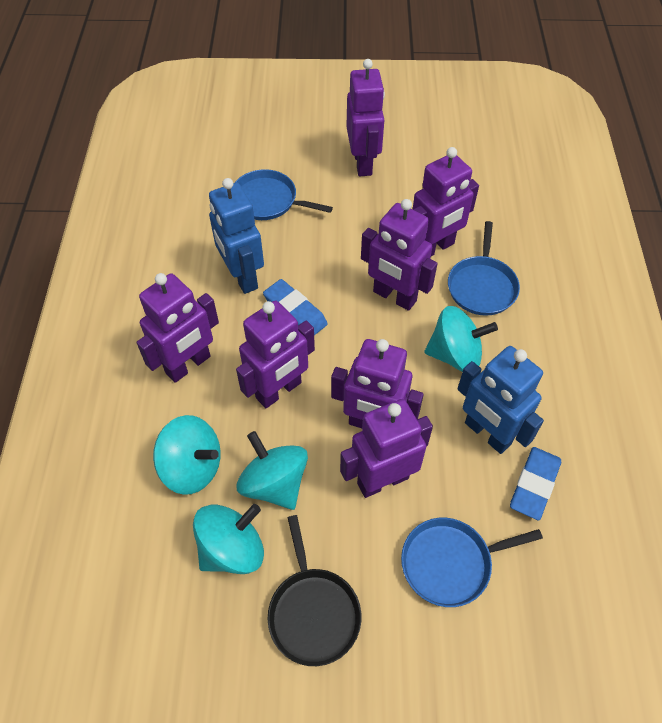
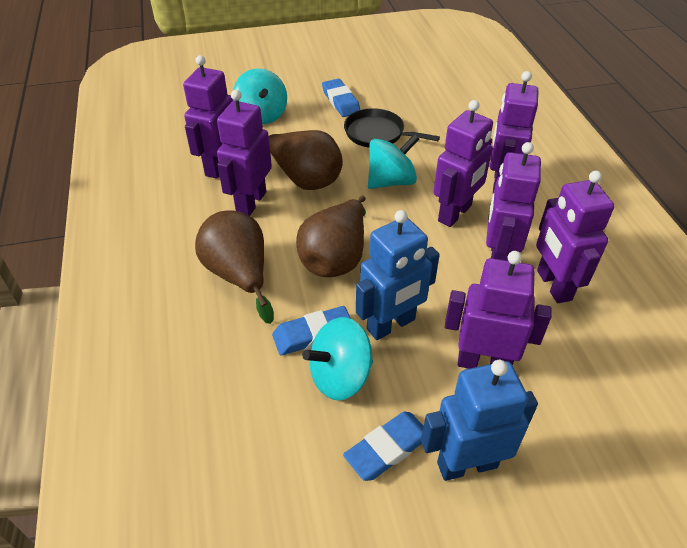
blue eraser: [263,279,328,335] [510,447,561,521] = 2 -> [272,306,351,356] [322,79,360,117] [343,412,424,481] = 3
blue pan: [235,169,333,220] [401,518,543,607] [448,221,520,316] = 3 -> none = 0
brown pear: none = 0 -> [195,210,274,324] [269,130,343,190] [296,196,366,277] = 3
turquoise spinning top: [153,415,221,495] [193,504,264,574] [237,431,308,510] [425,306,498,372] = 4 -> [233,68,287,124] [303,317,373,400] [368,134,419,189] = 3

